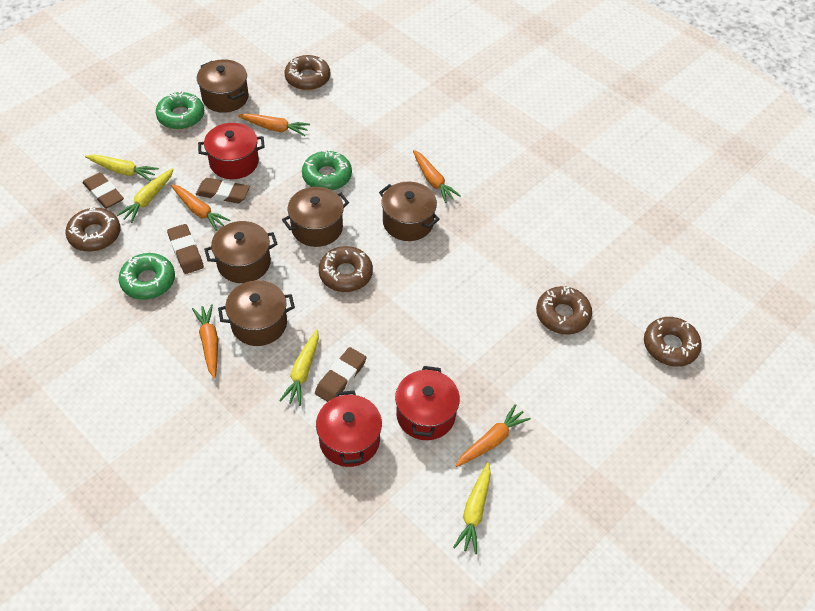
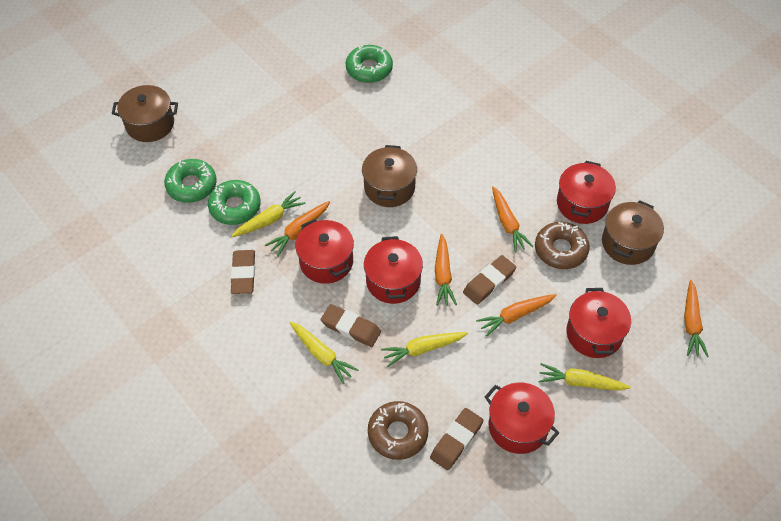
brown donut: [66,207,121,252] [285,55,330,90] [319,246,373,292] [536,286,592,334] [644,317,702,367] = 5 -> [368,401,428,460] [535,222,590,269] = 2
brown pot: [197,59,249,113] [204,221,278,283] [218,280,295,346] [282,187,349,247] [379,181,440,241] = 5 -> [111,85,178,142] [362,145,417,207] [602,200,664,265] = 3
red pot: [198,123,265,179] [316,391,382,467] [395,366,460,440] = 3 -> [295,219,354,284] [364,236,423,304] [485,382,559,454] [557,161,616,224] [566,288,631,358] = 5

